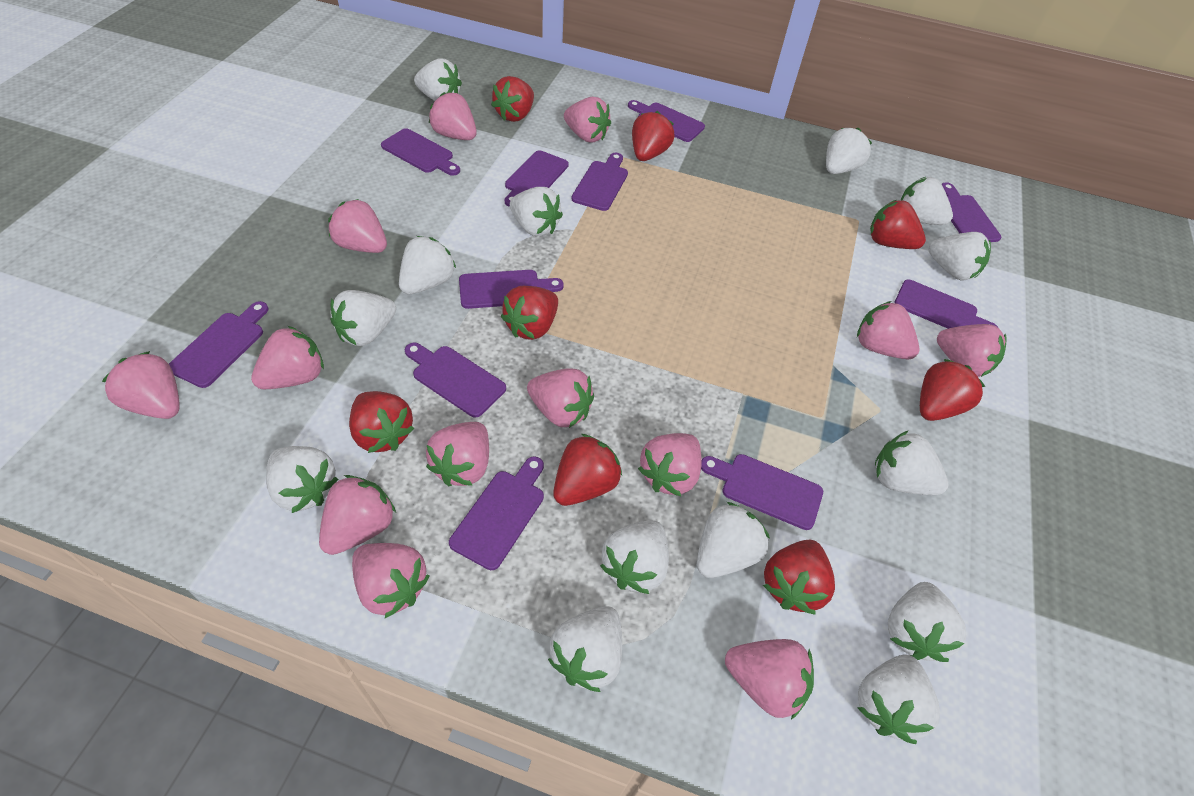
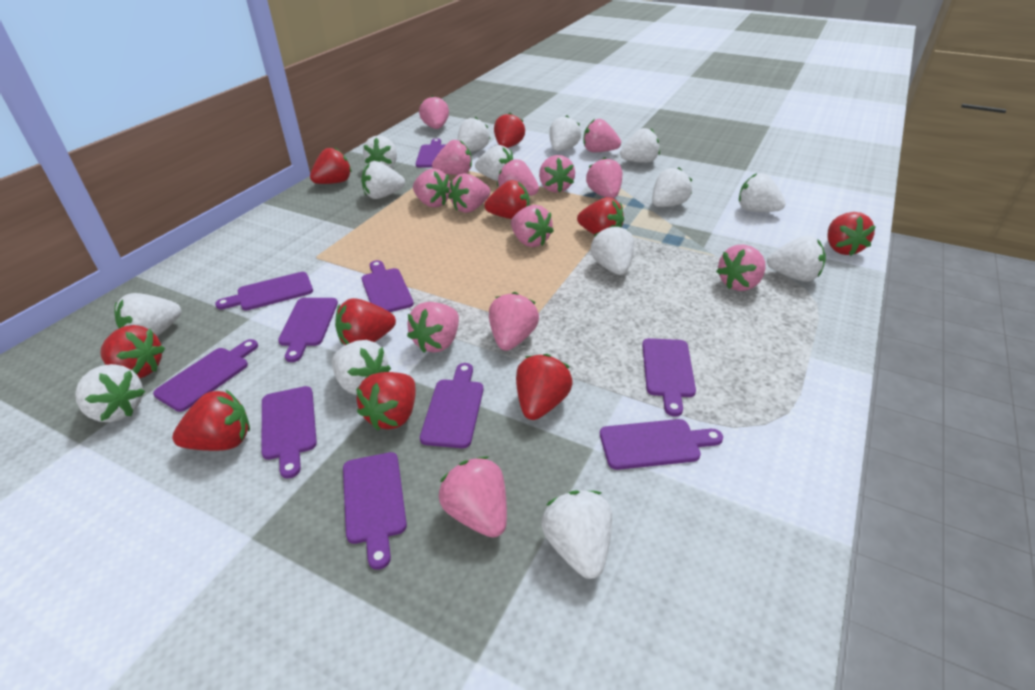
purple cutting board: [169,301,269,388] [381,128,460,176] [405,342,506,417] [449,457,544,570] [459,270,564,309] [505,150,569,207] [571,153,628,211] [628,100,705,142] [701,454,823,530] [894,280,998,329] [942,182,1001,242] = 11 -> [153,339,258,412] [215,272,313,310] [261,386,317,478] [278,298,338,362] [343,452,407,570] [362,260,414,312] [416,138,446,167] [420,363,483,448] [600,419,723,470] [642,338,696,417] = 10
red strawberry: [349,391,415,453] [491,76,534,122] [501,286,558,340] [553,434,622,506] [632,111,674,161] [763,540,835,615] [870,200,926,249] [920,359,986,421] = 8 -> [100,325,165,378] [172,389,250,451] [310,147,352,184] [335,298,396,345] [356,372,416,431] [484,180,530,219] [494,113,525,148] [516,354,573,420] [577,197,624,234] [827,212,876,256] = 10

